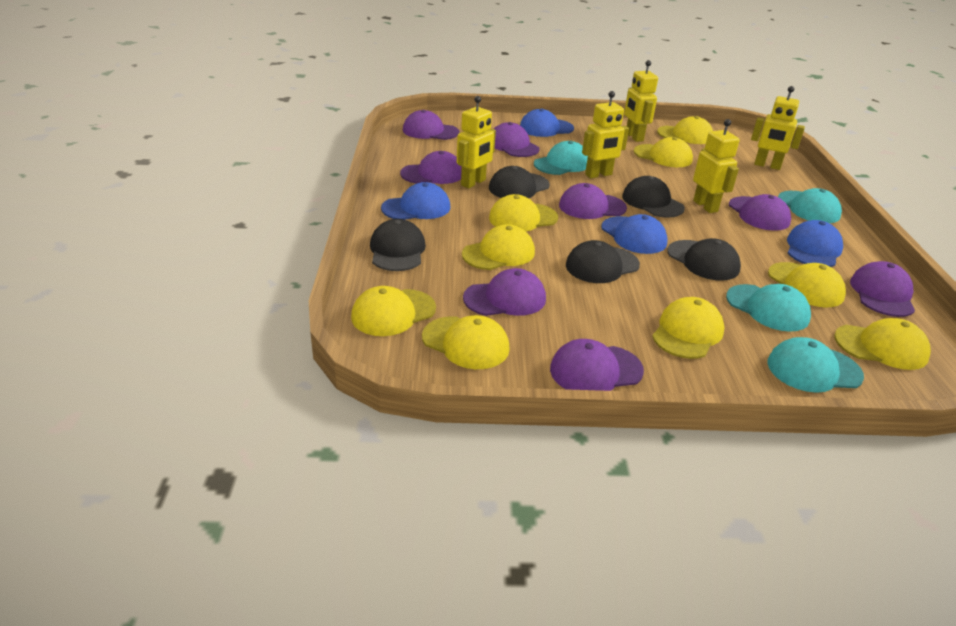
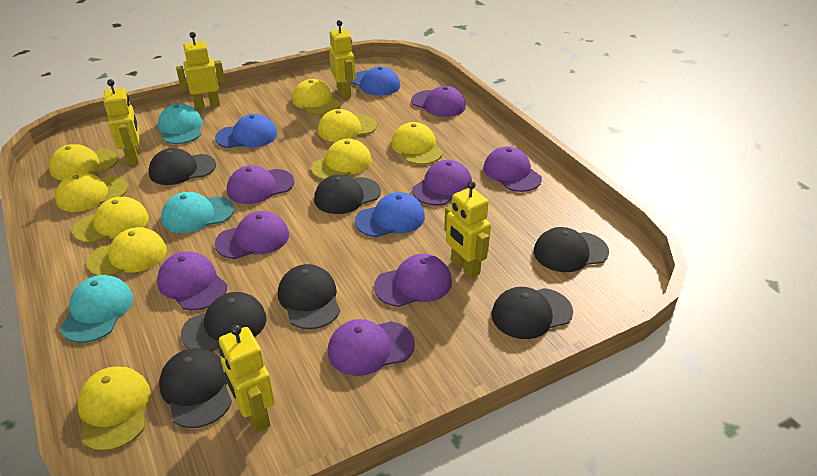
black cap: [370,219,426,271] [489,166,550,198] [566,240,640,283] [622,176,685,218] [667,238,741,281] = 5 -> [148,148,216,185] [159,348,232,428] [181,292,266,352] [278,264,340,329] [314,175,381,214] [491,287,573,339] [534,227,609,272] = 7
blue cap: [381,182,450,220] [520,109,574,137] [601,214,668,254] [787,220,843,267] = 4 -> [215,114,277,148] [351,66,400,96] [355,192,425,237] = 3
turquoise cap: [534,141,588,175] [726,284,811,332] [767,337,864,393] [778,188,842,223] = 4 -> [60,275,133,343] [158,104,203,144] [161,192,234,233] = 3

